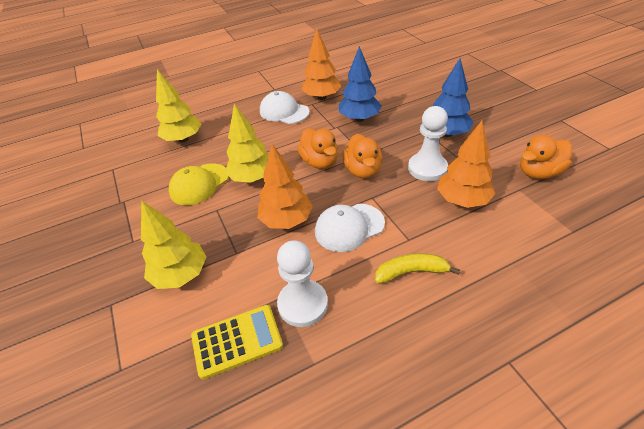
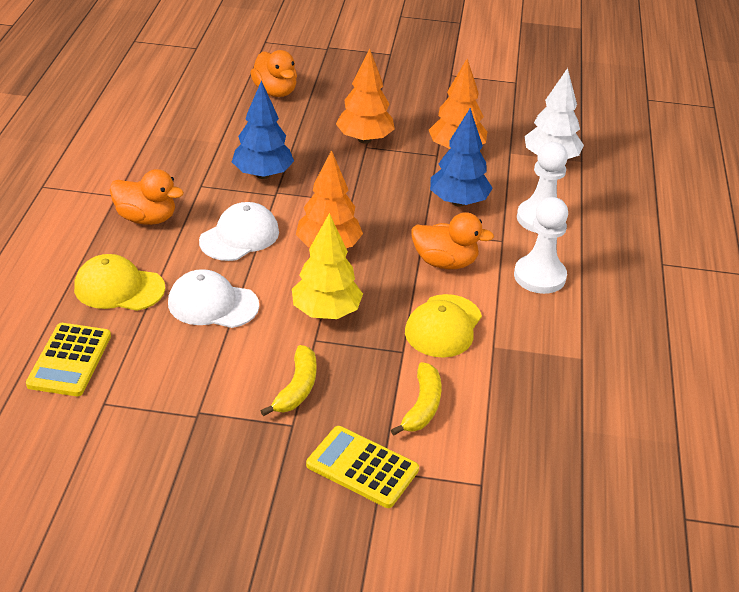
white tree: none = 0 -> [524,68,584,159] = 1
yellow banana: [375,253,460,284] = 1 -> [261,345,317,416] [391,362,441,435] = 2
yellow calculator: [191,305,283,379] = 1 -> [26,323,111,396] [306,426,419,508] = 2
yellow cap: [169,163,229,205] = 1 -> [74,254,165,311] [405,294,482,358] = 2
yellow tree: [141,200,206,289] [156,69,201,143] [225,104,269,183] = 3 -> [292,213,363,319] = 1

